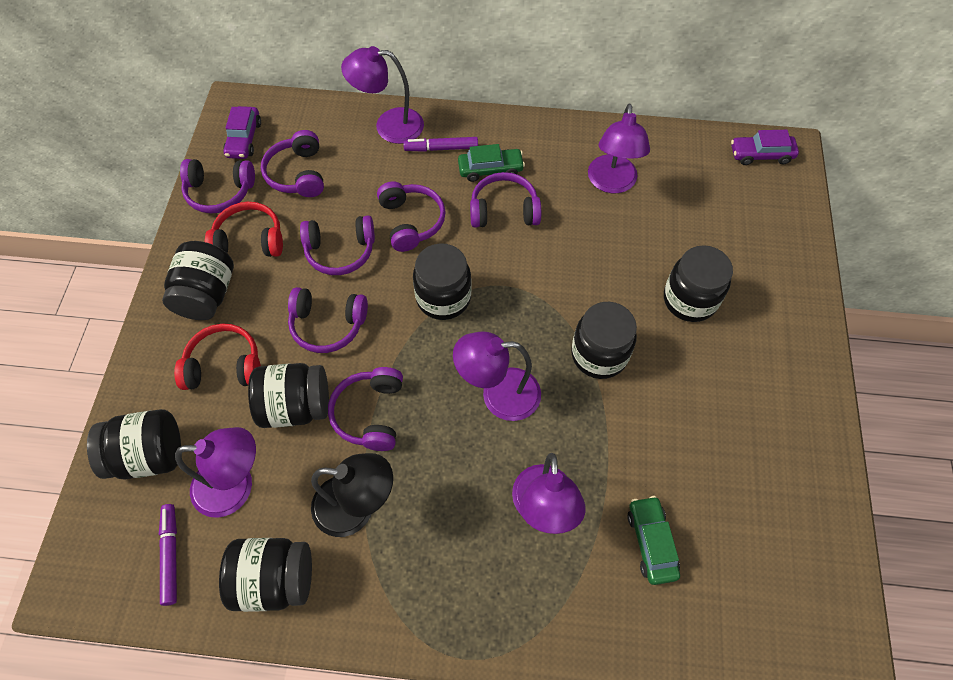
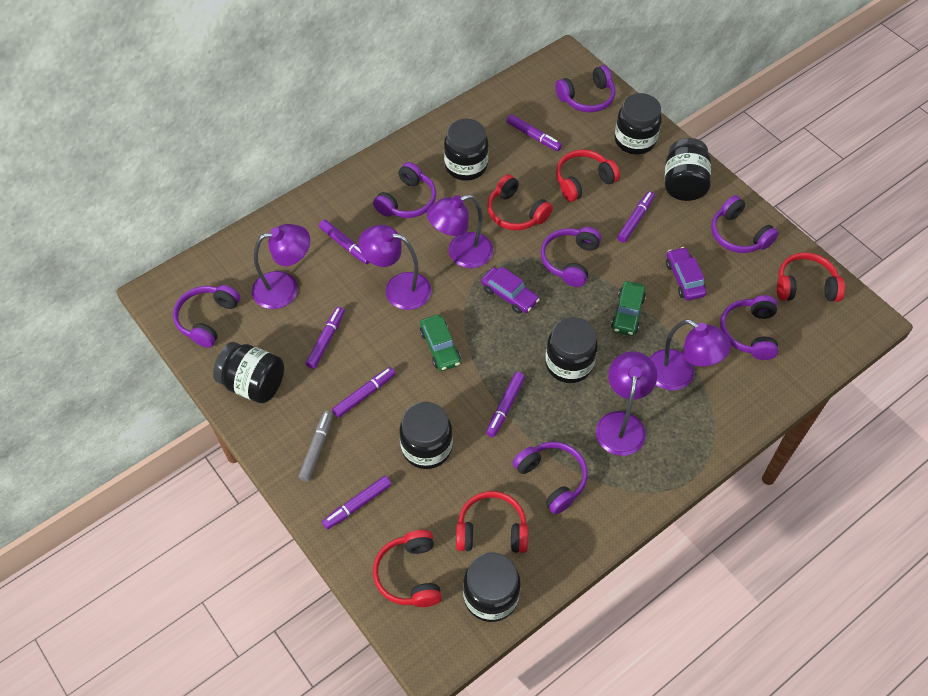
black lamp: [311,453,393,537] = 1 -> none = 0
grey marker: none = 0 -> [298,411,333,482] = 1
purple marker: [159,504,177,606] [403,137,478,152] = 2 -> [306,307,345,369] [319,220,370,264] [322,476,392,530] [332,367,396,418] [486,372,525,437] [506,114,562,151] [617,191,655,243] = 7
red headphones: [174,324,261,390] [205,202,283,257] = 2 -> [373,530,442,607] [456,491,528,553] [487,174,553,230] [556,150,620,202] [777,252,845,302] = 5

